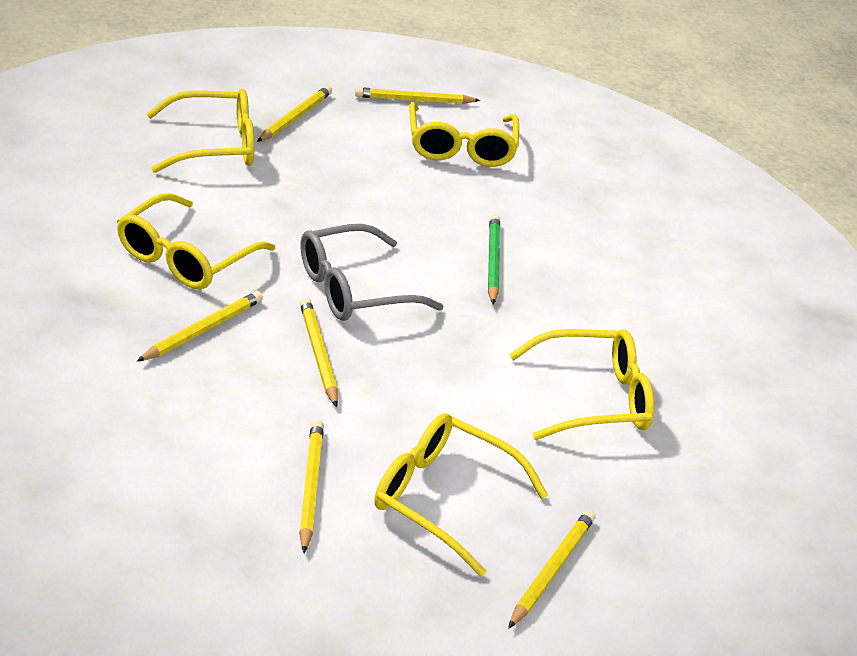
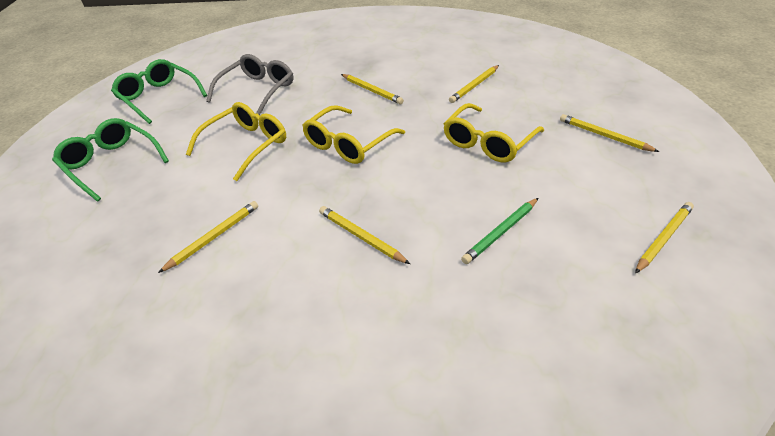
green glasses: none = 0 -> [52,118,169,201] [111,59,207,124] = 2
yellow glasses: [117,193,275,289] [146,89,255,173] [374,413,548,577] [409,102,519,167] [509,329,655,440] = 5 -> [186,102,286,181] [302,105,405,164] [444,103,544,162] = 3

